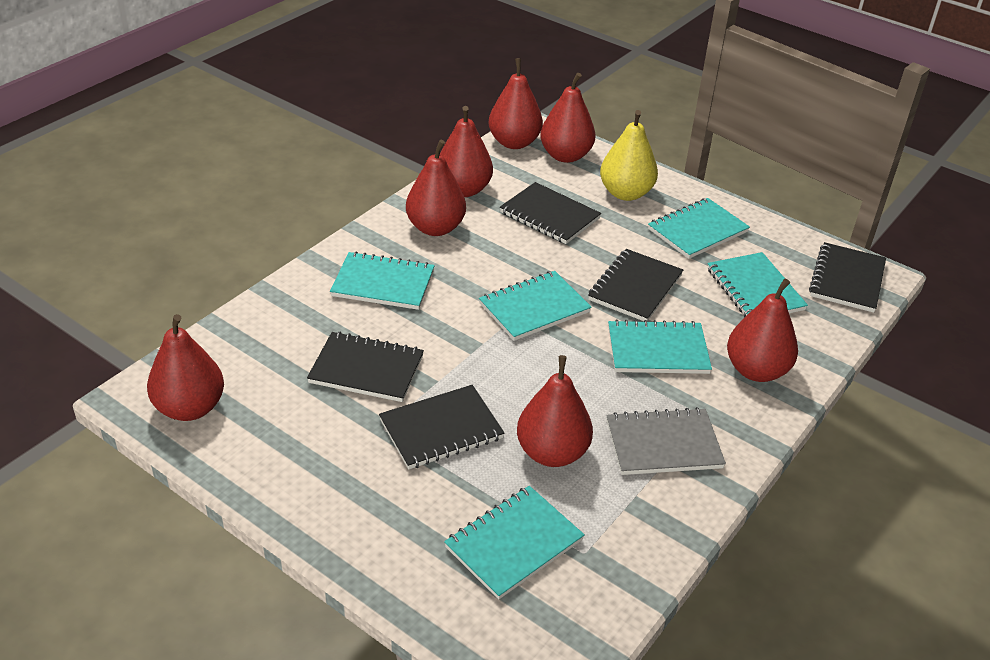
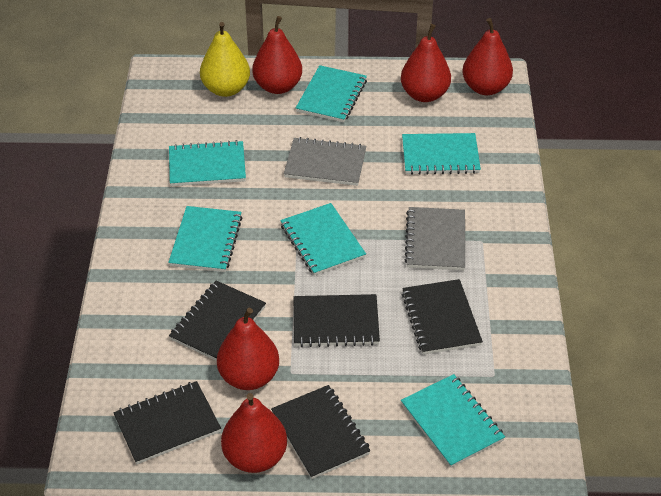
grey notebook: [606,407,726,475] = 1 -> [284,137,366,186] [404,207,465,270] = 2
red pear: [147,314,224,421] [406,140,466,236] [440,106,493,197] [488,58,543,149] [517,355,593,467] [540,73,596,163] [727,279,798,382] = 7 -> [217,308,279,390] [221,393,287,473] [252,16,302,94] [401,24,451,102] [462,18,513,95] = 5

